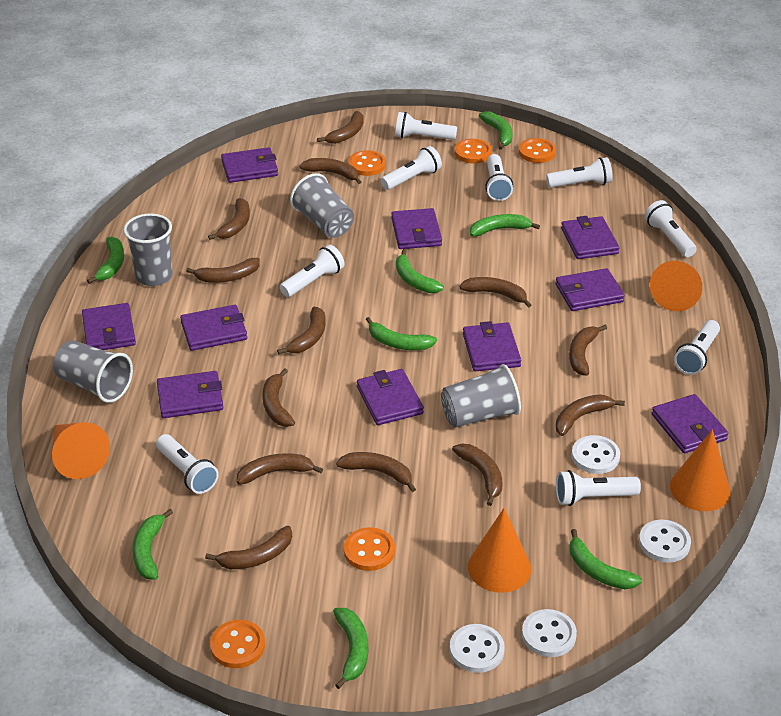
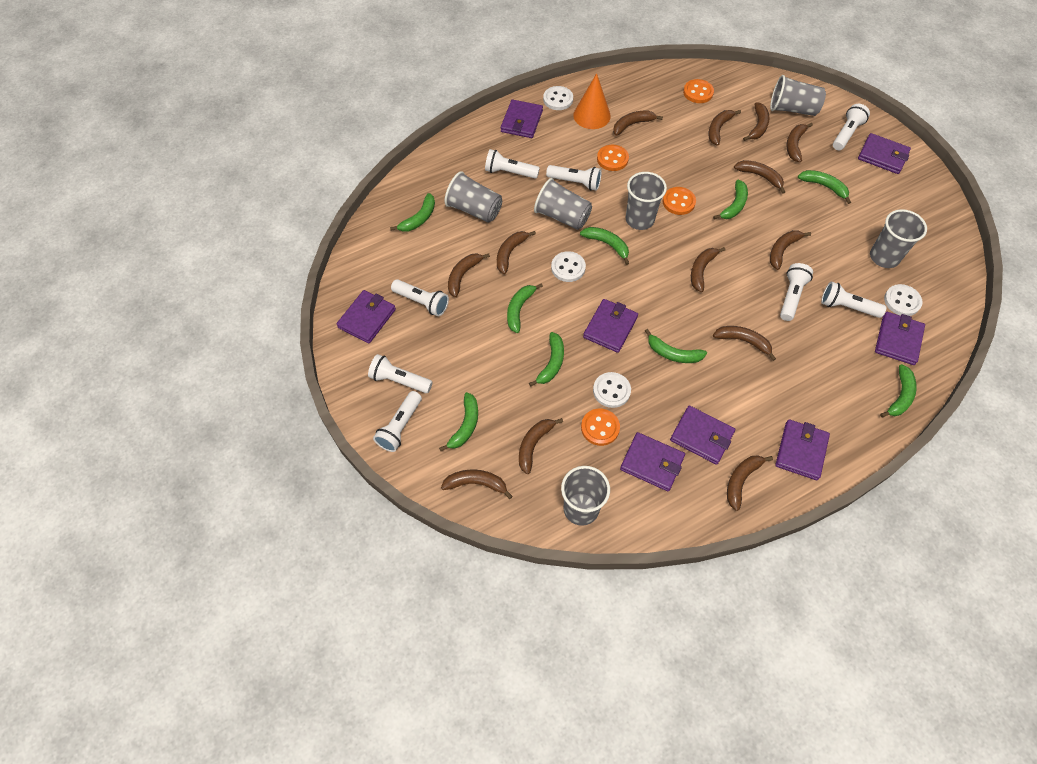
green banana: [87,236,124,284] [133,509,173,580] [333,608,368,689] [366,317,437,350] [396,249,444,293] [470,214,540,236] [479,111,513,150] [570,529,642,589] = 8 -> [390,193,435,232] [439,392,478,451] [507,283,543,333] [529,332,564,387] [580,227,629,265] [645,329,707,363] [713,180,748,219] [798,170,851,204] [880,364,917,417] = 9
grey cup: [53,340,133,403] [123,213,173,286] [290,173,354,238] [441,364,521,428] = 4 -> [445,171,502,223] [534,178,592,230] [561,466,610,526] [626,172,667,230] [770,75,826,116] [870,209,927,268] = 6
orange button: [210,620,265,668] [344,527,395,571] [348,150,386,176] [455,139,492,163] [519,138,556,163] = 5 -> [581,409,620,446] [597,145,629,171] [663,187,696,215] [683,79,714,103] = 4
orange cone: [52,422,110,479] [468,508,531,593] [650,261,702,311] [670,429,731,511] = 4 -> [573,73,611,129] = 1
purple wallet: [82,303,136,350] [157,371,223,418] [180,305,247,351] [221,147,278,183] [357,369,424,425] [391,208,442,249] [463,321,521,371] [556,268,625,311] [561,216,620,259] [652,394,728,453] = 10 -> [337,290,396,344] [501,100,543,138] [583,299,638,353] [620,432,685,491] [670,406,735,465] [775,419,830,480] [858,133,911,174] [875,312,925,365] = 8
white flashlight: [156,434,219,494] [280,245,345,297] [381,146,442,190] [395,112,457,140] [485,154,513,201] [546,157,612,188] [556,470,641,506] [645,200,697,257] [674,320,720,375] = 9 -> [368,354,433,393] [373,391,422,452] [391,279,449,316] [485,149,540,179] [546,165,602,191] [780,263,813,321] [821,282,886,318] [833,104,870,150] = 8

